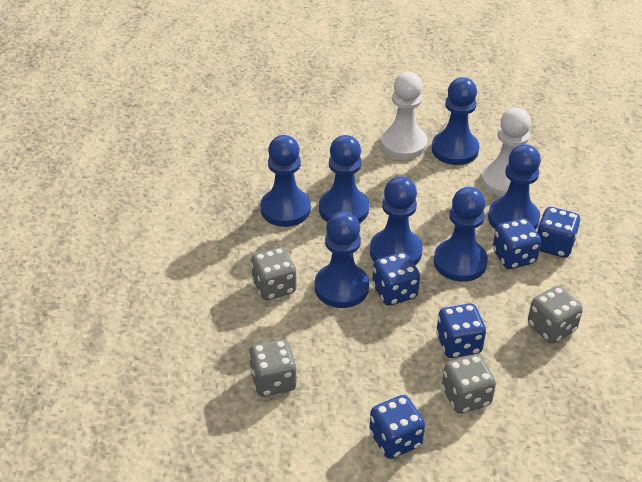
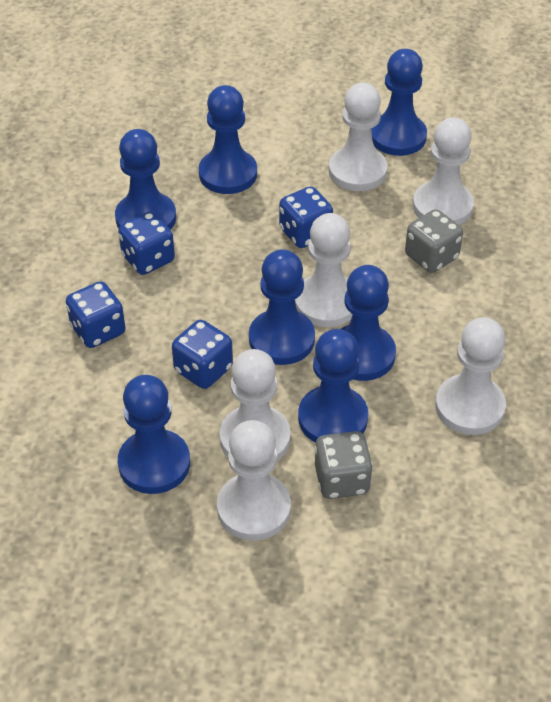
blue dice: [369,395,425,459] [372,252,420,306] [436,304,486,358] [493,218,541,269] [537,207,581,258] = 5 -> [66,281,125,348] [118,212,175,275] [172,320,233,389] [279,186,333,248] = 4
grey dice: [249,339,297,396] [251,247,297,300] [442,354,496,414] [528,286,583,343] = 4 -> [315,431,373,499] [405,209,463,273] = 2
white pawn: [380,72,427,159] [481,108,531,197] = 2 -> [217,420,291,541] [220,349,291,461] [295,213,352,327] [329,82,387,191] [413,117,474,225] [435,317,506,435] = 6

